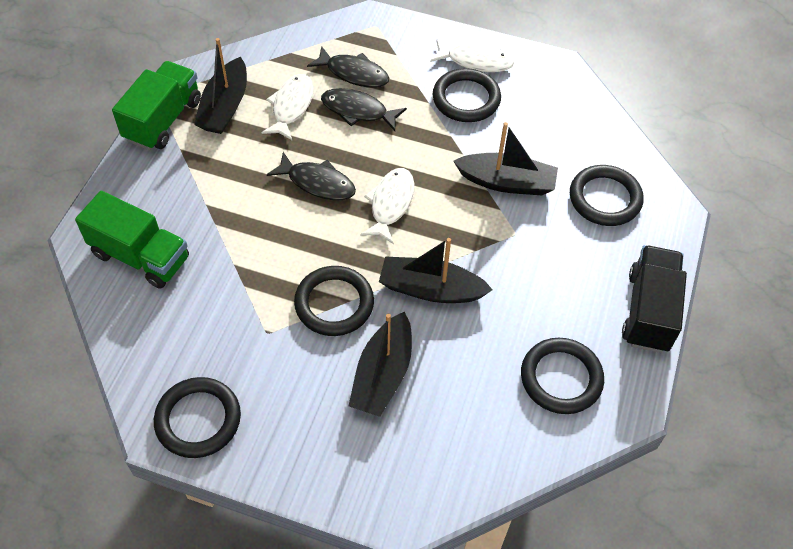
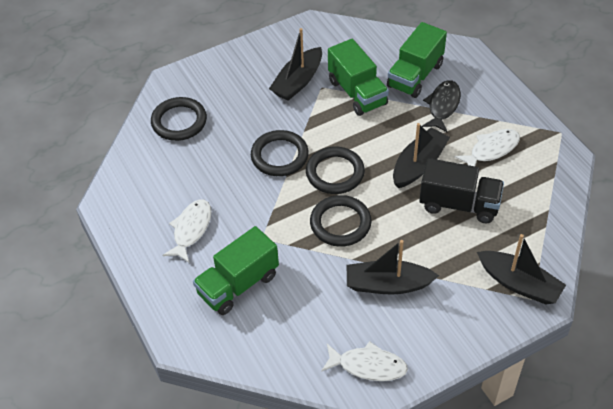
black fish: [267,152,356,200] [307,46,389,88] [321,88,407,131] = 3 -> [422,80,461,133] = 1
black ring: [154,377,241,458] [294,266,374,336] [433,68,501,122] [521,338,604,414] [570,165,644,226] = 5 -> [151,97,207,141] [251,130,309,176] [306,146,365,194] [310,195,372,247] = 4
green truck: [75,191,189,289] [112,61,201,150] = 2 -> [193,226,279,315] [328,39,389,116] [387,22,447,98] = 3

